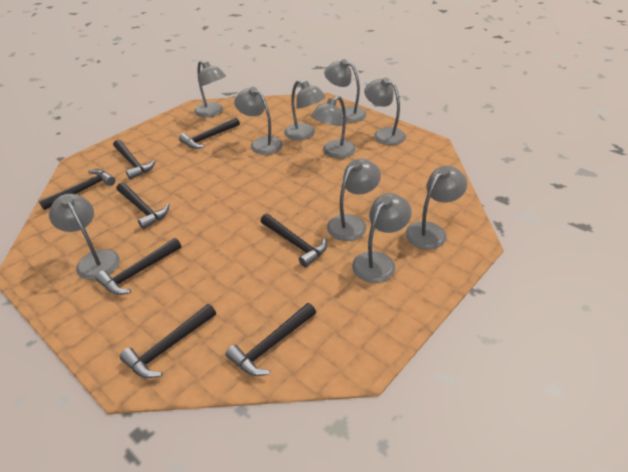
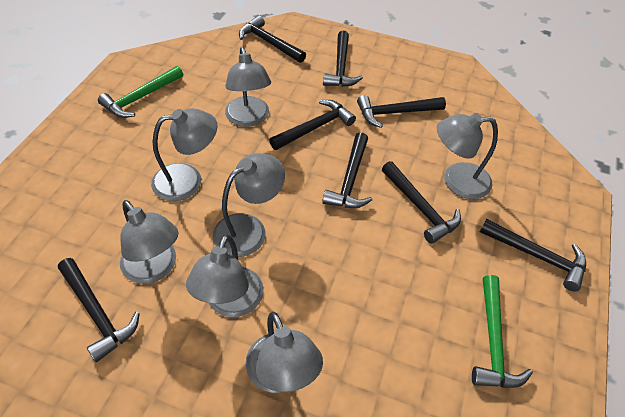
green hammer: none = 0 -> [98,66,183,118] [472,275,533,388] = 2
grey lamp: [49,194,120,280] [194,61,226,117] [234,87,283,155] [284,80,326,140] [311,96,356,158] [324,59,367,122] [327,159,381,241] [352,193,412,283] [364,77,406,145] [406,166,467,249] = 10 -> [120,200,179,284] [151,108,218,201] [186,234,264,317] [212,153,285,257] [225,47,271,127] [246,312,323,393] [437,113,498,199] = 7

